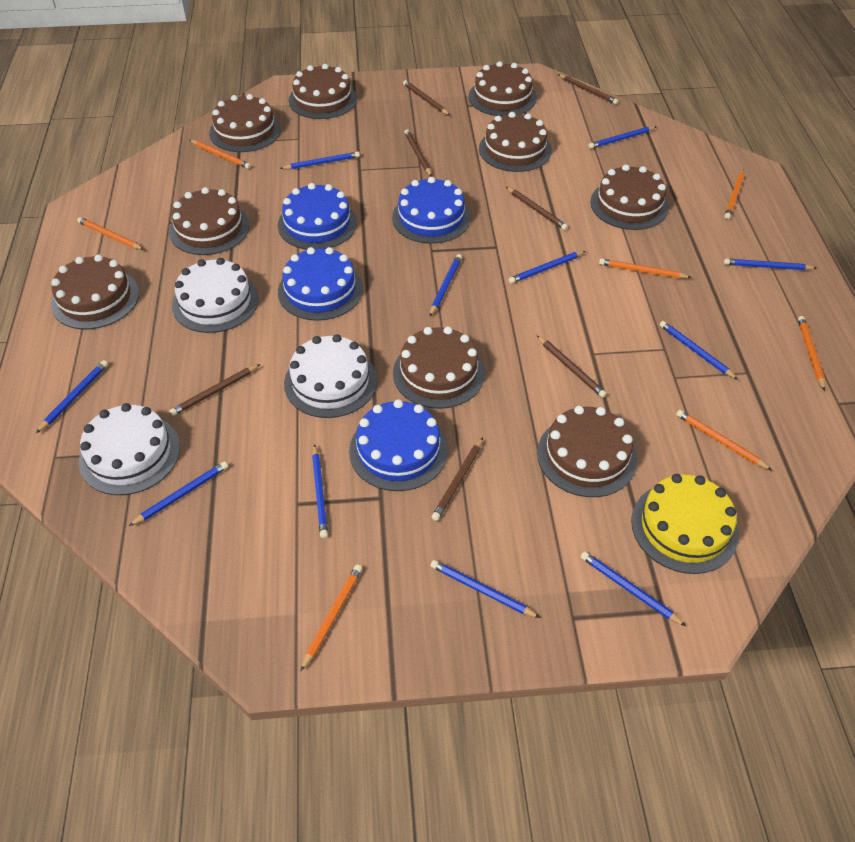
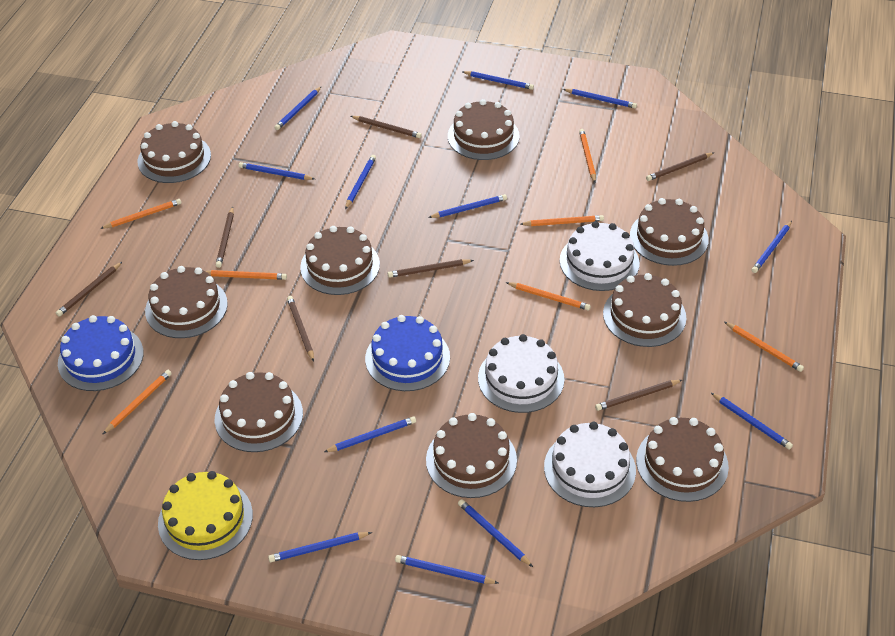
blue cake: [278,183,357,250] [278,247,363,321] [349,399,448,491] [392,177,471,244] = 4 -> [58,315,144,391] [365,315,450,391] = 2
blue pencil: [36,360,108,433] [129,461,228,526] [280,152,360,169] [312,444,328,538] [430,254,462,316] [431,560,540,618] [509,251,586,284] [581,551,686,626] [589,127,656,149] [659,321,738,380] [724,259,817,270] = 11 -> [239,162,315,180] [268,532,372,562] [274,86,322,130] [324,416,416,452] [345,155,376,209] [395,555,498,584] [428,194,507,218] [458,499,533,567] [463,71,534,90] [563,89,637,108] [711,393,793,450] [752,221,792,273] = 12

